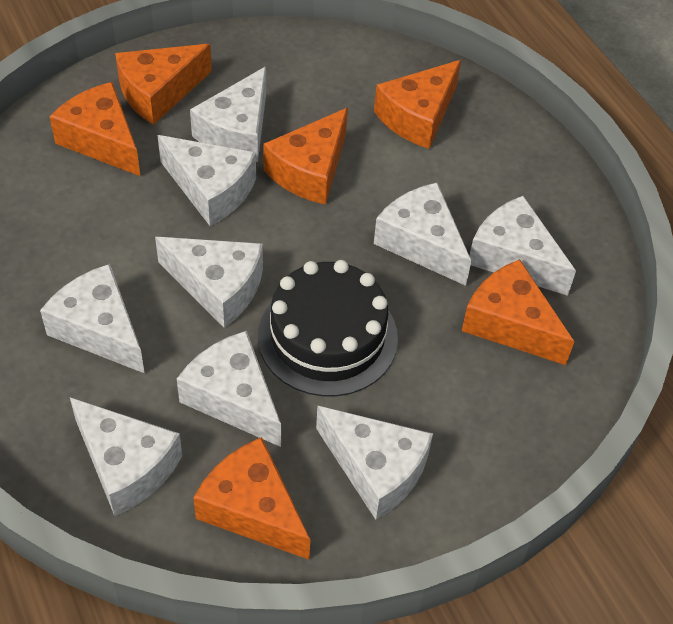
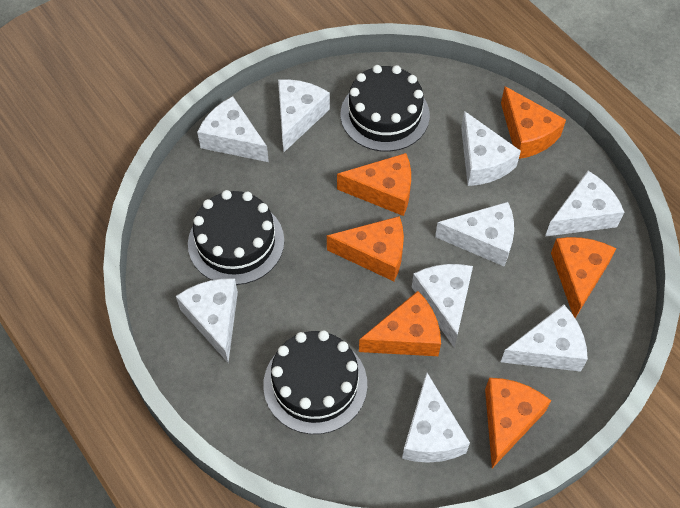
black cake: [258,260,398,396] = 1 -> [188,190,284,285] [263,330,367,434] [341,65,430,152] = 3

